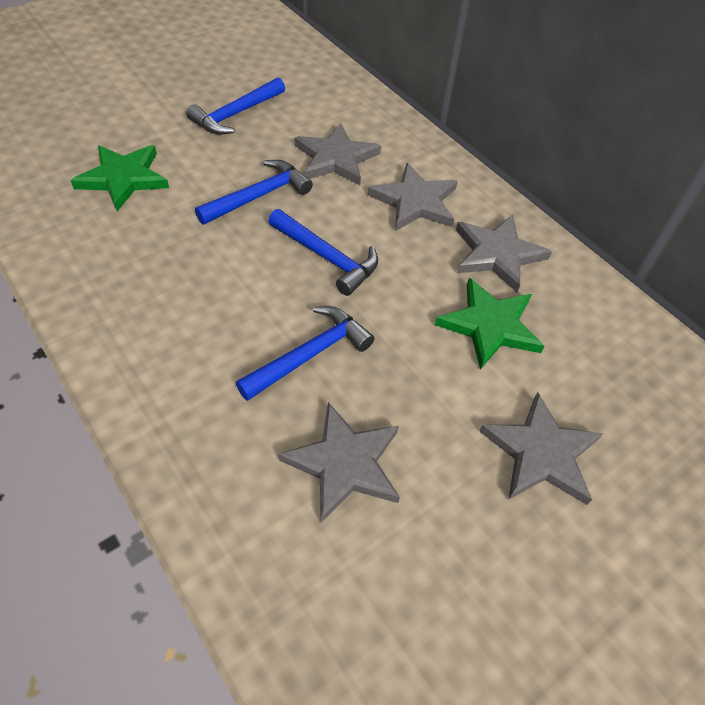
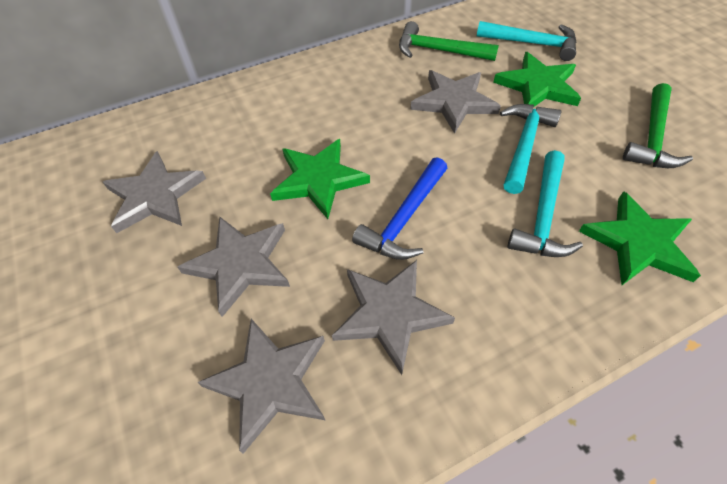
blue hammer: [186,77,285,135] [195,160,313,225] [236,306,374,401] [268,209,378,296] = 4 -> [352,157,448,260] = 1
green hammer: none = 0 -> [399,21,499,61] [623,83,693,168] = 2
green star: [71,145,169,211] [435,278,544,370] = 2 -> [270,139,370,219] [493,52,581,107] [579,191,701,285] = 3
turquoise hammer: none = 0 -> [477,21,576,61] [500,104,561,194] [507,150,583,257] = 3

